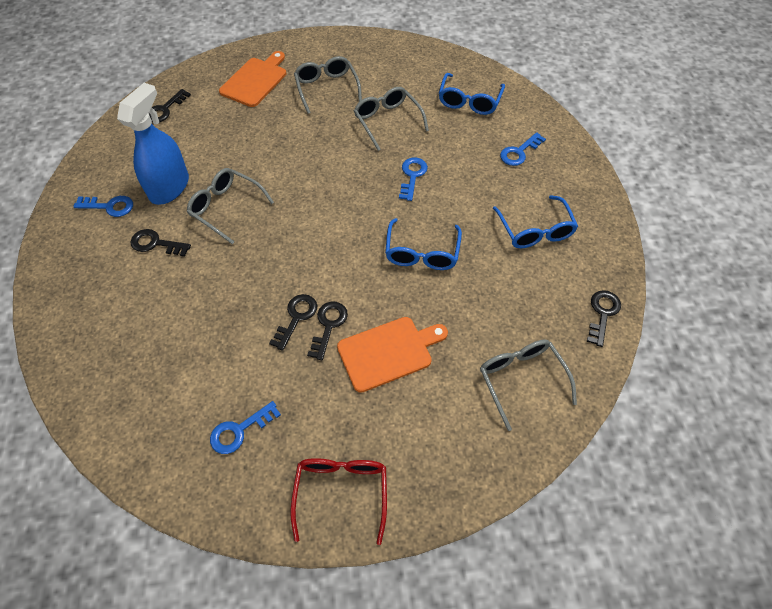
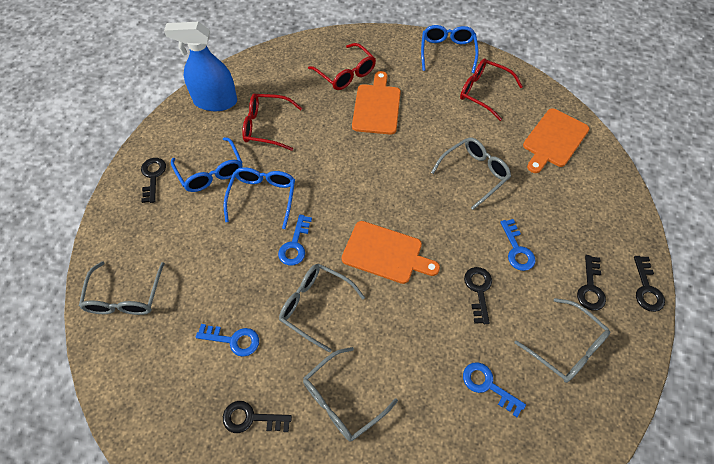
grey glasses: [187,168,274,244] [294,56,362,114] [354,87,429,151] [480,340,577,431] = 4 -> [79,261,165,315] [279,264,365,353] [303,347,398,441] [431,137,511,210] [515,298,610,383] = 5
orange cutting board: [219,51,286,107] [337,317,448,393] = 2 -> [342,221,440,284] [352,71,401,135] [523,108,589,173] = 3
red glasses: [290,458,387,545] = 1 -> [242,93,302,151] [308,43,376,90] [460,59,523,121] = 3

